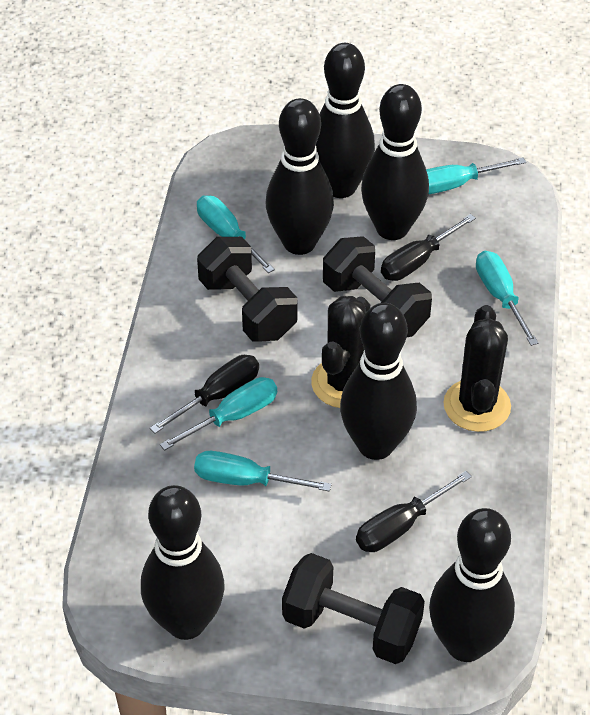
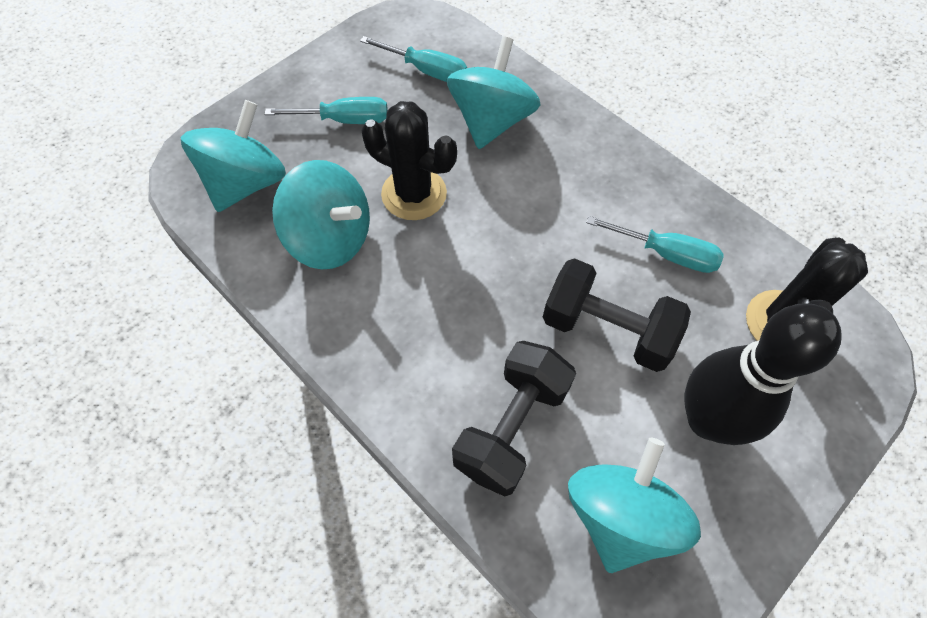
black bowling pin: [141,485,225,640] [266,98,334,255] [316,43,375,198] [340,303,417,460] [361,84,429,240] [429,508,515,662] = 6 -> [685,303,842,445] = 1
black dumbbell: [197,237,297,342] [282,553,425,664] [323,236,432,337] = 3 -> [452,341,576,496] [543,258,691,372] = 2
black screwdriver: [150,355,259,434] [356,471,472,552] [381,214,476,281] = 3 -> none = 0
turquoise screwdriver: [160,377,277,451] [194,451,332,492] [197,196,275,273] [426,158,526,194] [476,251,538,346] = 5 -> [264,97,388,124] [360,36,467,82] [586,216,724,273] = 3
turquoise spinning top: none = 0 -> [181,100,286,212] [272,160,370,269] [447,36,541,149] [568,438,701,573] = 4

